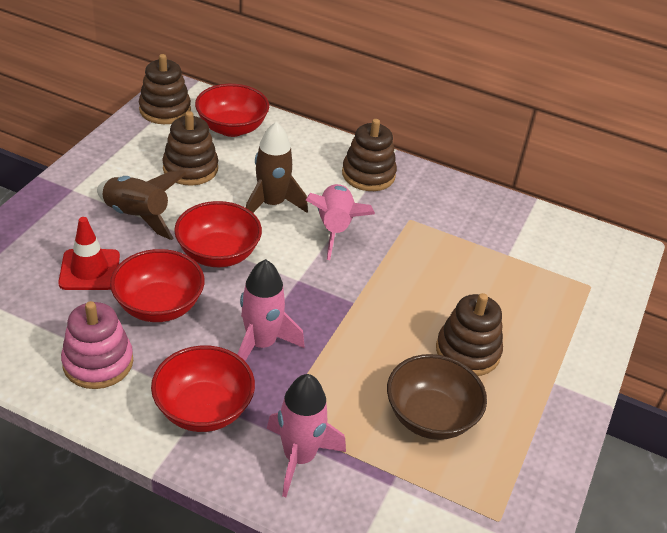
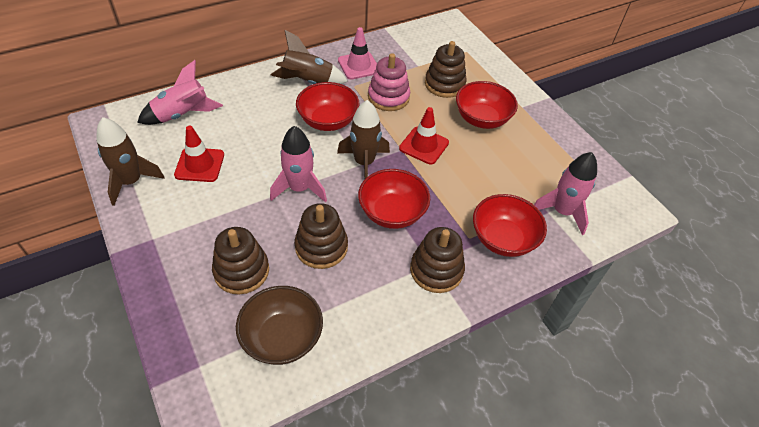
brown rocket: [97,171,186,240] [246,122,308,213] = 2 -> [96,117,164,206] [271,30,348,84] [337,100,390,180] = 3
pink traffic cone: none = 0 -> [338,27,377,80] = 1
red traffic cone: [58,217,120,290] = 1 -> [174,126,224,182] [399,107,449,164] = 2

